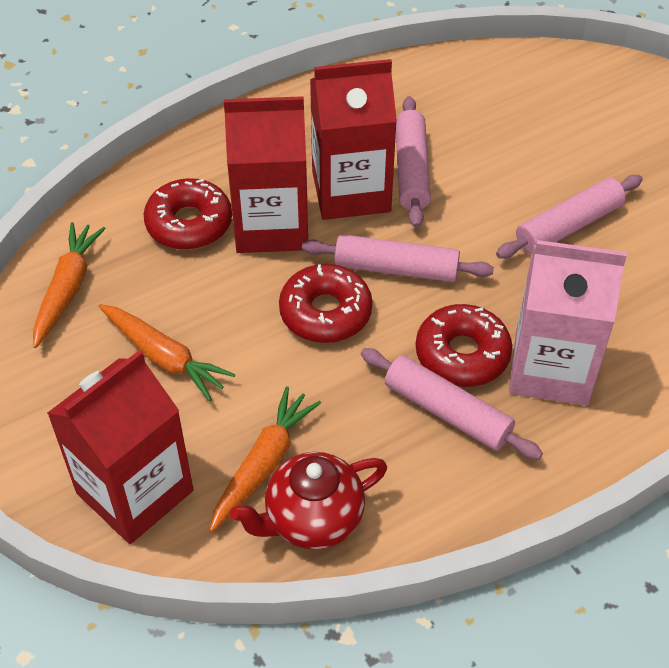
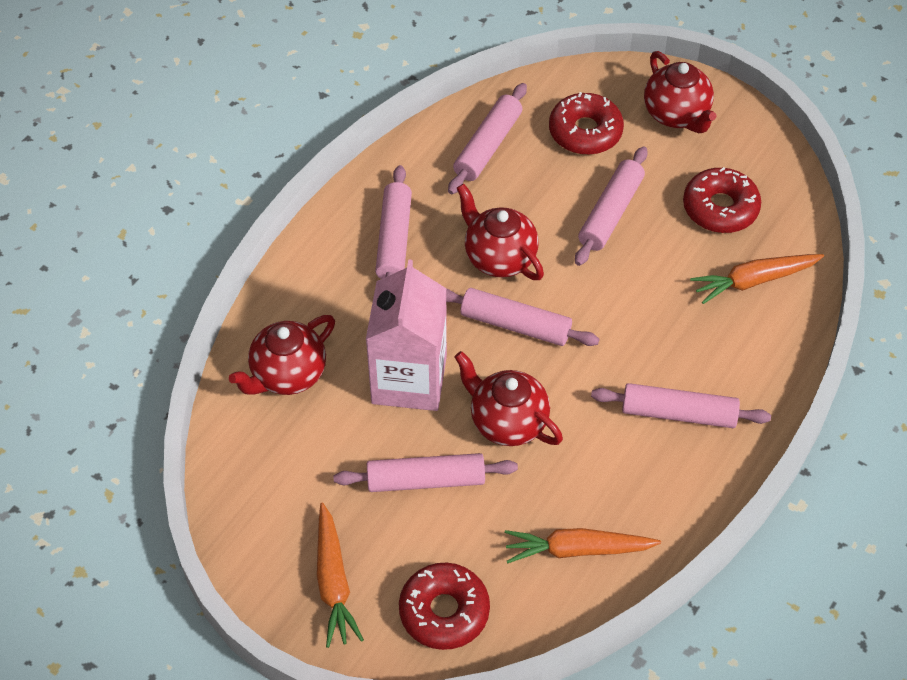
pink rolling pin: [302,234,494,282] [361,348,543,460] [396,96,431,228] [496,175,643,259] = 4 -> [334,453,518,492] [375,165,412,279] [446,288,599,346] [448,83,527,194] [575,146,648,266] [591,383,771,428] = 6
red carton: [47,350,193,544] [224,96,308,253] [310,59,397,220] = 3 -> none = 0
red teapot: [230,452,387,550] = 1 -> [229,315,335,395] [455,351,563,446] [457,184,544,280] [644,51,716,133] = 4

